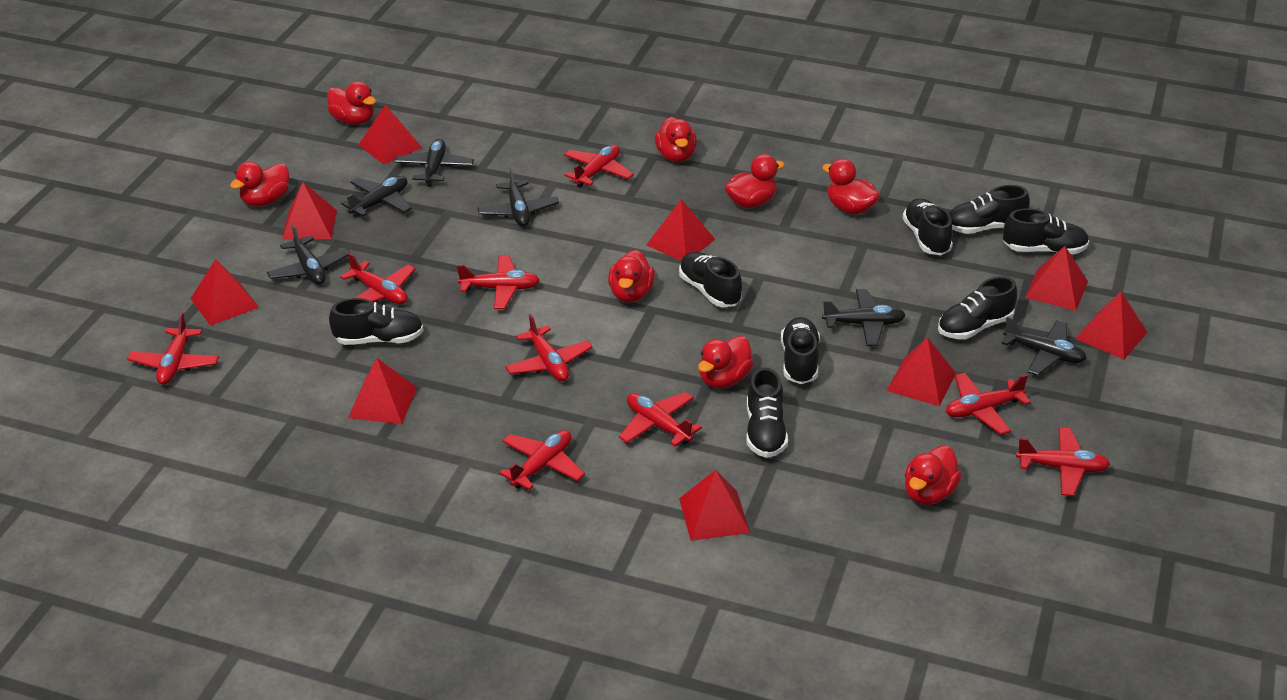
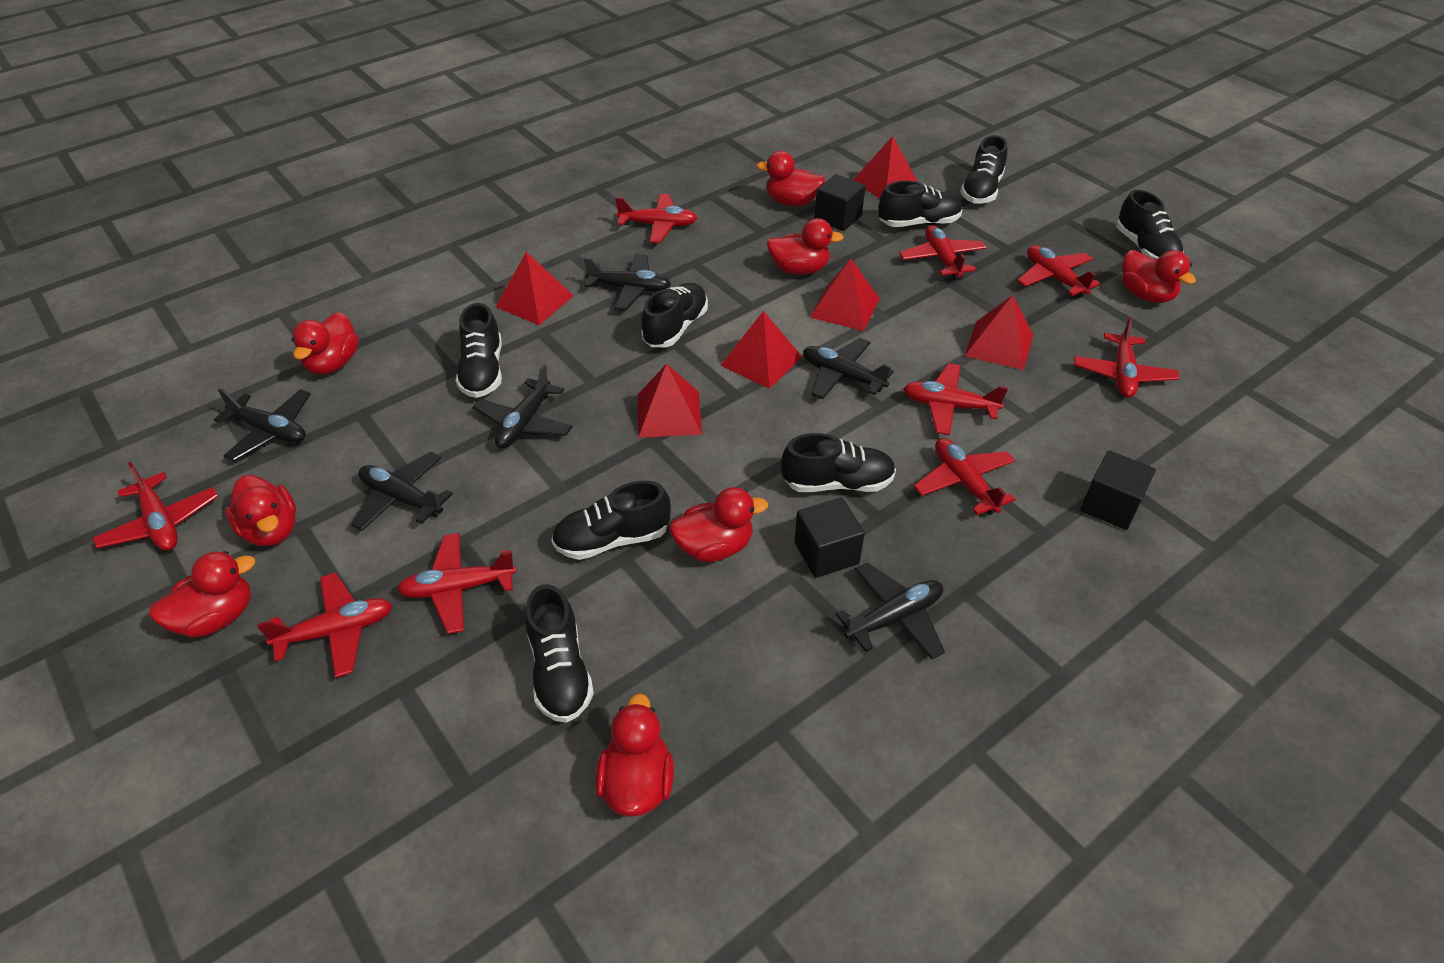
black cube: none = 0 -> [794,497,865,578] [814,174,865,231] [1080,450,1156,530] = 3
red pyramid: [190,259,259,326] [282,182,337,240] [348,358,417,424] [359,105,422,164] [646,199,715,261] [679,470,750,541] [887,337,956,406] [1025,246,1088,311] [1075,292,1147,359] = 9 -> [496,252,574,325] [638,364,702,438] [720,311,802,389] [810,258,880,331] [853,136,918,199] [965,295,1033,370] = 6

